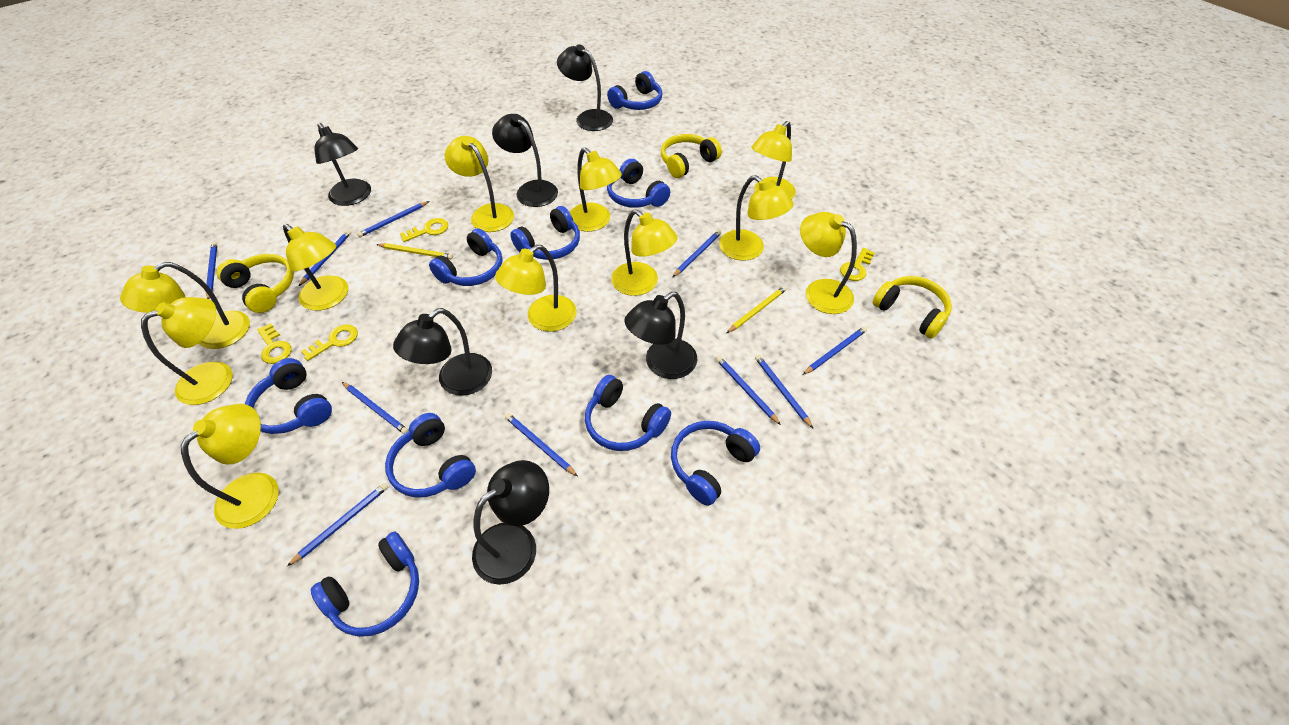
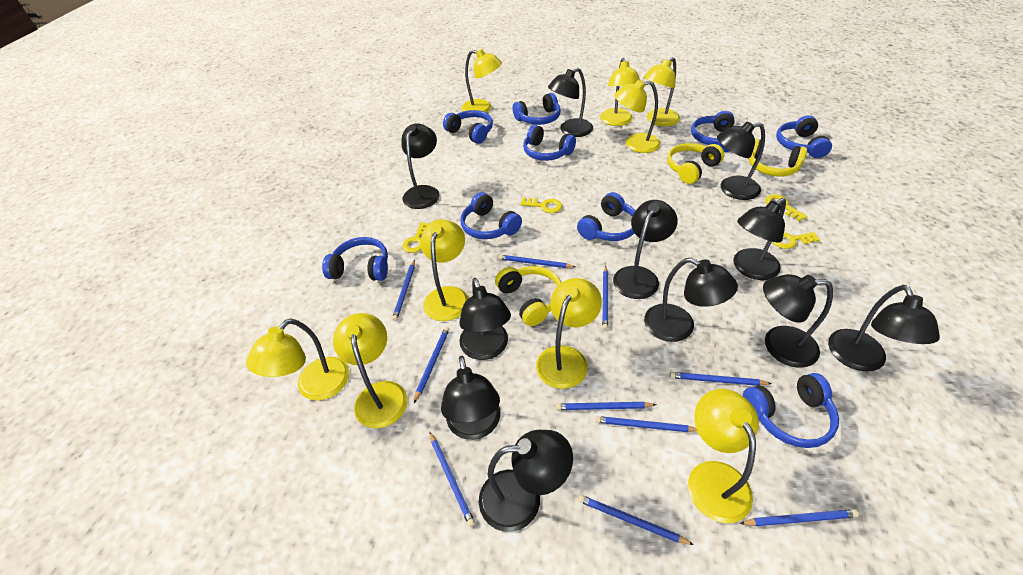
black lamp: [314,123,371,206] [393,308,492,396] [472,460,549,585] [492,114,558,207] [557,44,613,131] [624,292,697,379] = 6 -> [401,123,440,209] [441,356,501,440] [459,278,511,360] [479,430,573,532] [548,68,593,137] [613,200,678,299] [644,258,738,342] [717,122,765,200] [733,198,786,280] [763,274,833,368] [828,285,940,372] = 11
yellow lamp: [120,262,250,349] [141,297,233,405] [181,404,279,529] [283,224,348,311] [444,136,514,232] [495,245,577,332] [570,147,622,232] [611,209,678,296] [719,175,793,261] [751,121,796,200] [800,212,857,314] = 11 -> [246,319,349,400] [333,313,408,428] [421,219,468,321] [461,49,502,113] [536,278,602,389] [600,58,640,126] [615,79,661,153] [644,57,680,126] [688,389,759,523] = 9
yellow pencil: [376,243,453,259] [727,286,787,333] = 2 -> none = 0

